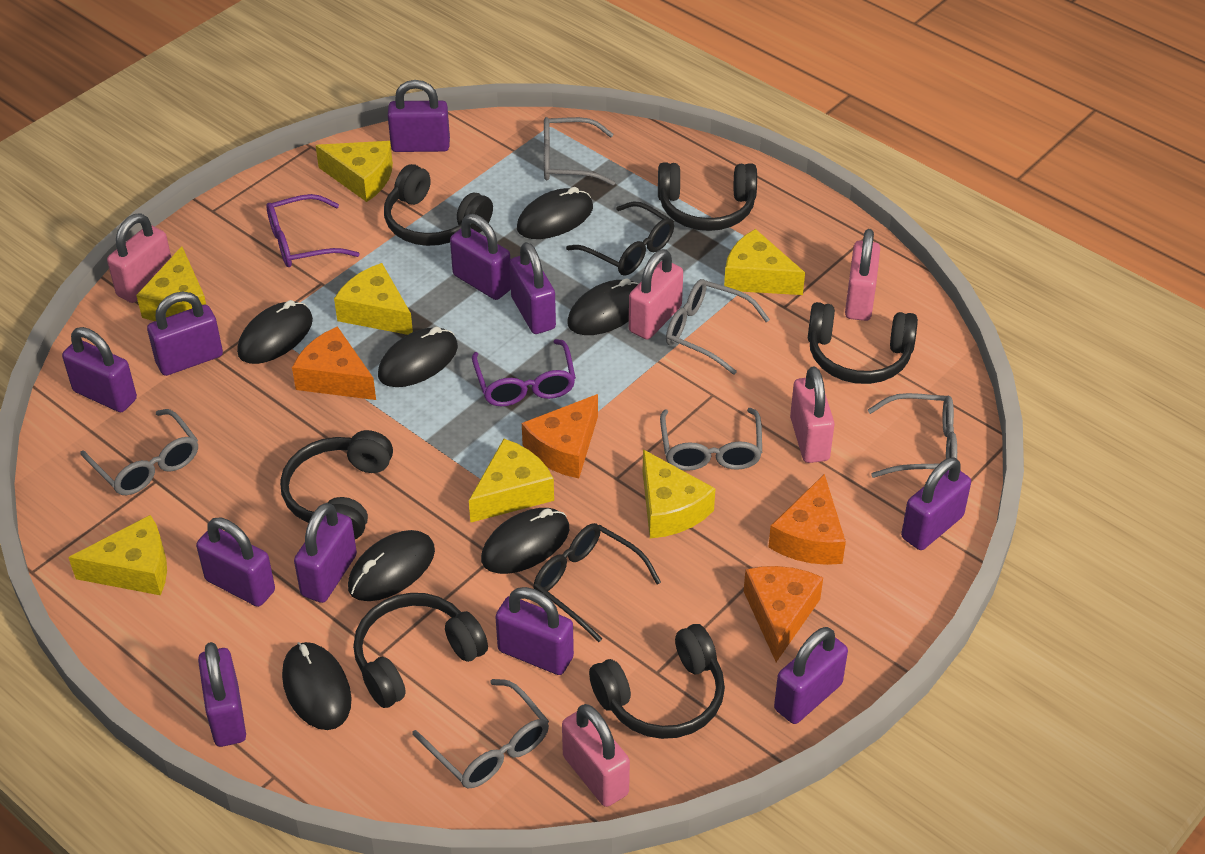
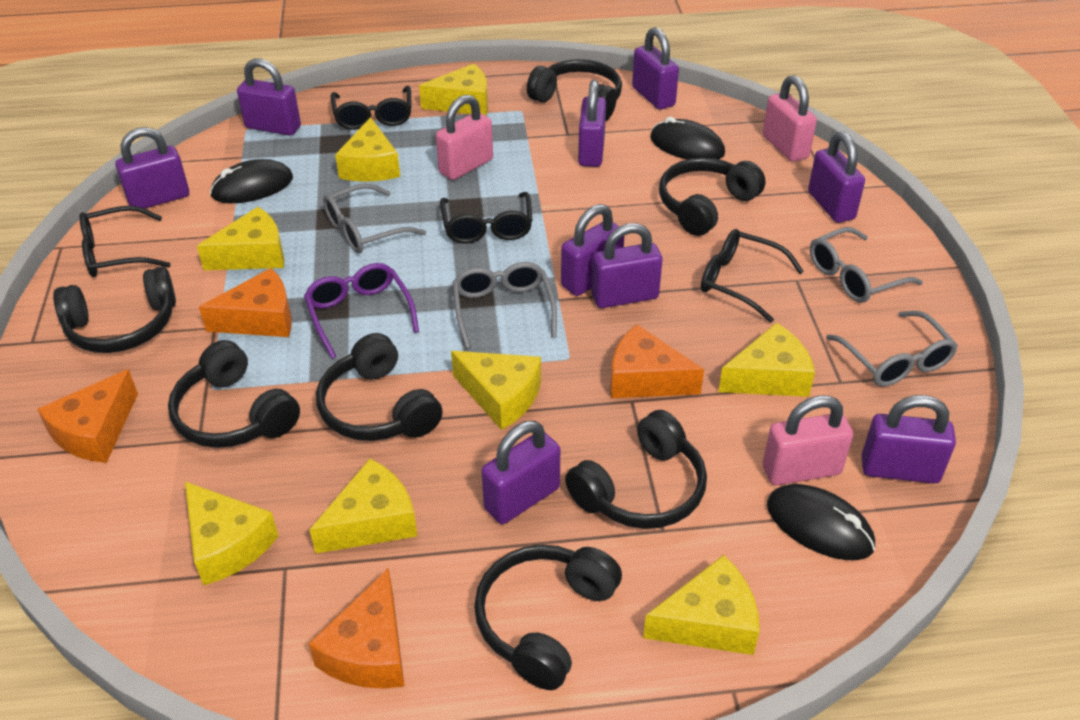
black glasses: [533,523,661,642] [566,201,674,276] = 2 -> [79,206,171,277] [331,86,412,130] [440,192,532,244] [701,229,804,323] = 4
black headphones: [280,430,393,539] [353,593,488,708] [384,164,493,246] [589,624,725,739] [658,162,757,231] [808,302,918,384] = 6 -> [53,266,176,353] [168,340,300,448] [316,333,443,441] [474,545,622,690] [527,59,622,121] [565,410,707,529] [659,158,766,236] = 7
black mouse: [237,300,313,364] [282,642,352,730] [348,530,435,601] [378,326,458,387] [481,508,569,574] [517,187,593,239] [567,278,639,335] = 7 -> [210,159,293,203] [650,117,725,160] [767,484,875,560] = 3
grey glasses: [80,409,198,495] [412,679,549,788] [544,117,615,186] [660,408,762,471] [666,279,770,375] [868,393,957,478] = 6 -> [323,184,426,253] [453,262,557,349] [810,227,923,303] [826,311,958,386] = 4
pink padlock: [107,213,171,303] [562,704,630,807] [629,249,683,340] [790,366,835,463] [845,229,880,321] = 5 -> [436,95,493,180] [763,75,817,162] [763,395,853,486] = 3
purple glasses: [266,194,359,267] [472,339,576,406] = 2 -> [304,263,419,359] = 1
purple padlock: [62,327,137,412] [147,292,223,376] [196,517,275,607] [198,642,246,747] [294,503,357,603] [388,80,450,152] [450,214,511,300] [495,587,574,675] [510,242,556,334] [774,627,848,724] [901,457,971,550] = 11 -> [115,127,189,209] [237,58,301,136] [481,421,560,524] [561,204,624,296] [578,80,606,167] [591,223,662,308] [632,27,679,110] [808,132,865,223] [862,395,956,484] = 9
yellow cheese: [68,515,167,595] [136,246,206,321] [316,141,393,202] [334,263,413,335] [469,439,554,523] [643,449,716,538] [724,229,805,295] = 7 -> [185,482,279,586] [197,207,284,270] [309,458,417,554] [335,117,400,182] [419,64,488,116] [451,351,541,430] [643,555,760,655] [718,323,815,397] = 8

